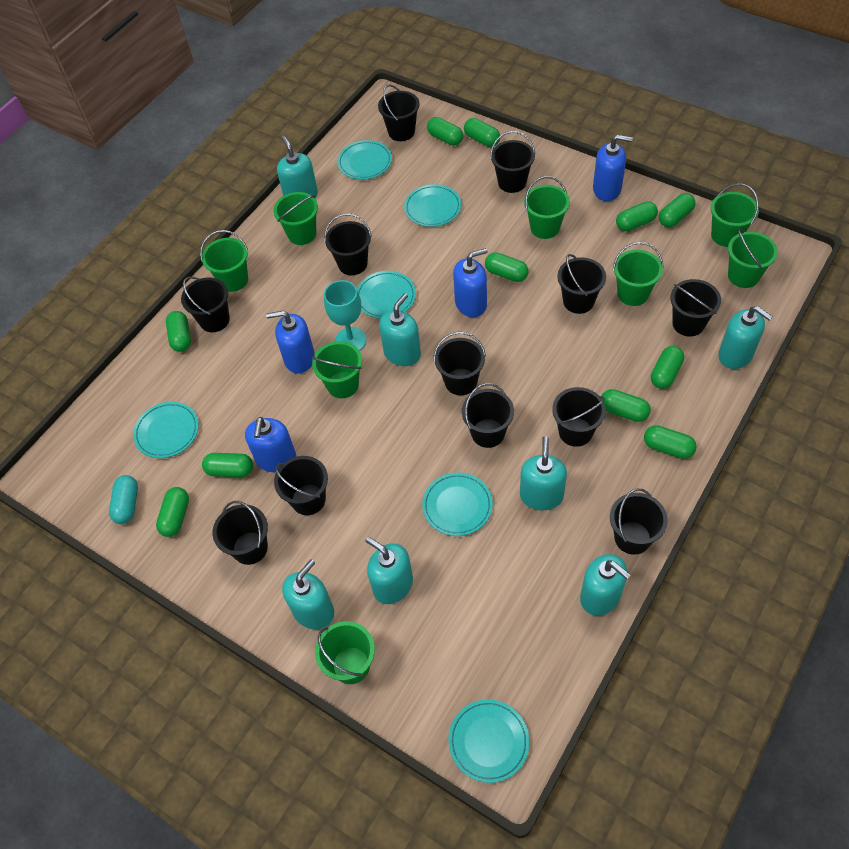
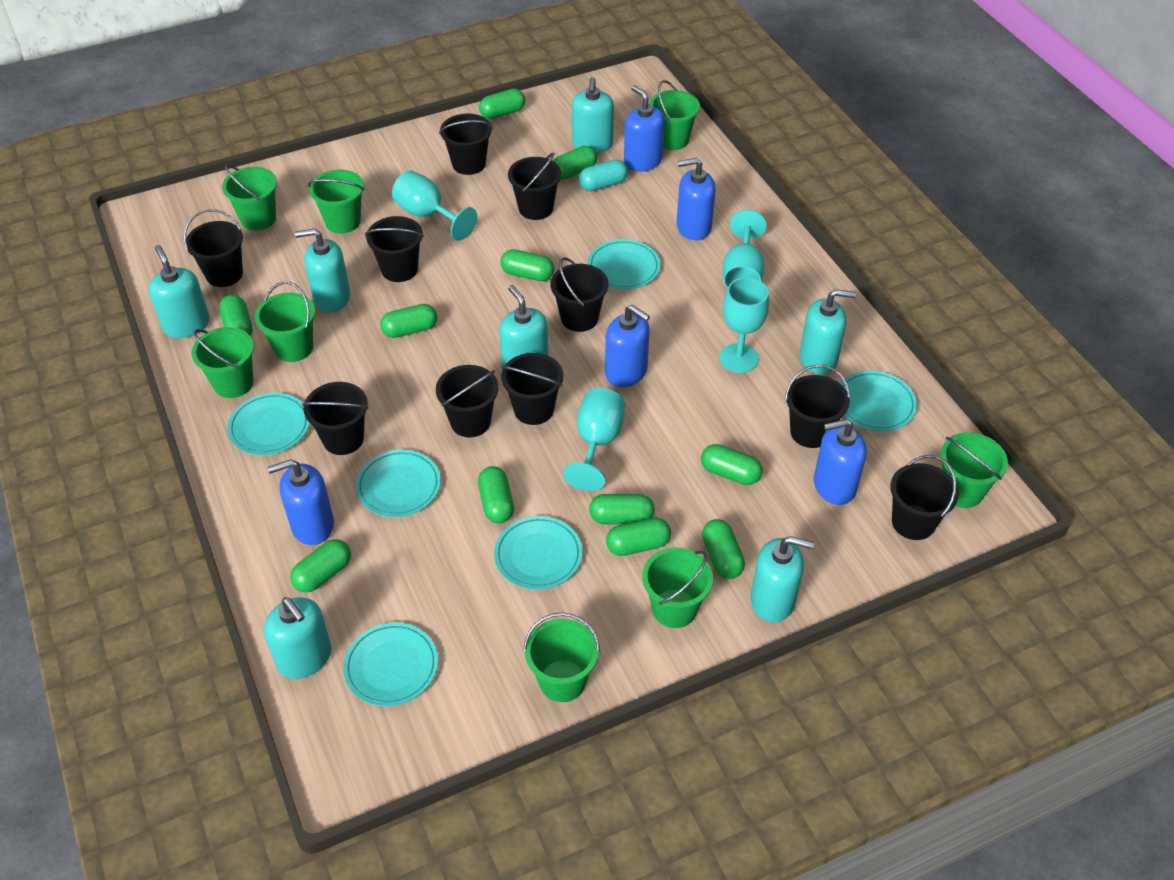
black bucket: [181,276,230,332] [212,501,268,565] [274,456,328,515] [324,213,372,275] [378,84,420,141] [434,332,486,395] [462,383,514,448] [490,131,535,193] [552,387,606,447] [557,254,606,314] [610,488,668,555] [670,279,721,337] = 12 -> [184,209,243,287] [302,382,369,455] [365,216,424,282] [436,365,498,437] [439,113,493,175] [501,353,563,425] [508,152,561,220] [550,257,609,332] [785,365,850,448] [890,455,959,540] = 10
blue soap dispenser: [245,417,296,472] [266,311,315,374] [453,248,488,317] [593,135,633,201] = 4 -> [268,459,334,545] [605,305,650,387] [624,85,665,172] [677,158,716,240] [814,419,867,505] = 5
turquoise goblet: [324,280,367,351] = 1 -> [392,171,477,241] [563,388,625,491] [719,277,769,373] [722,210,767,289] = 4

